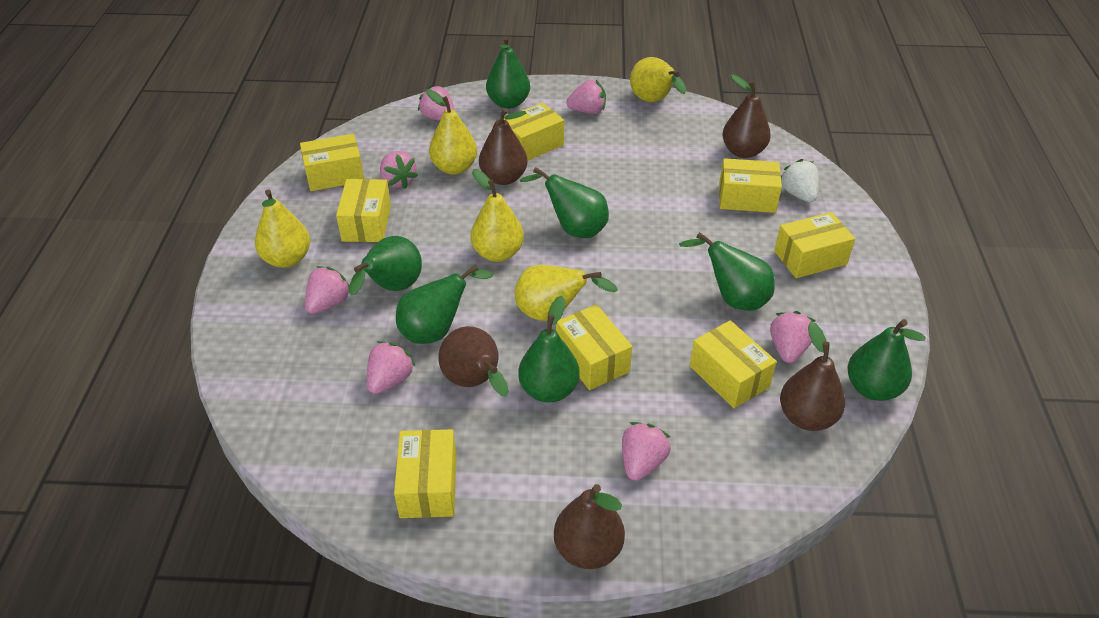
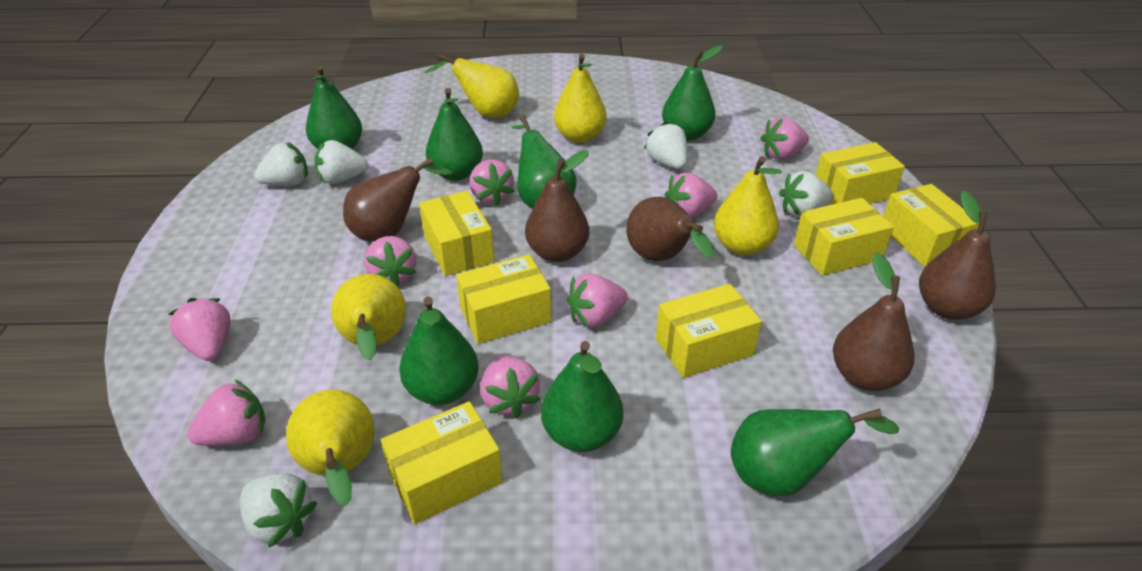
pink strawberry: [305,266,350,314] [367,341,416,394] [380,151,418,189] [418,85,455,121] [566,80,606,114] [622,422,671,481] [770,311,816,363] = 7 -> [169,298,231,361] [187,380,265,446] [364,236,416,287] [470,159,515,206] [481,356,541,419] [566,273,628,327] [665,173,718,217] [760,117,809,159] = 8
white strawberry: [781,159,819,202] = 1 -> [240,473,317,548] [254,142,308,186] [314,140,368,184] [644,121,688,169] [779,171,833,217] = 5
yellow box: [300,134,364,191] [336,179,391,242] [394,429,457,518] [504,103,564,161] [556,304,632,390] [690,320,777,408] [719,158,782,213] [774,212,855,278] = 8 -> [381,401,503,524] [419,191,494,276] [456,254,551,344] [656,284,762,378] [794,198,894,276] [816,142,905,204] [883,184,979,267] = 7

